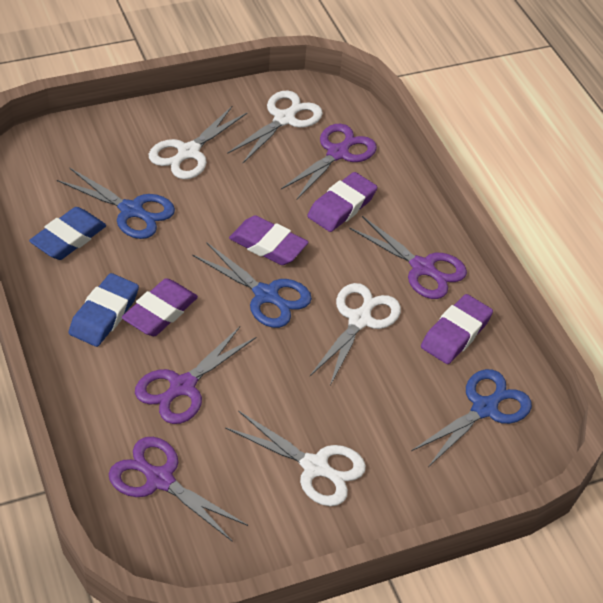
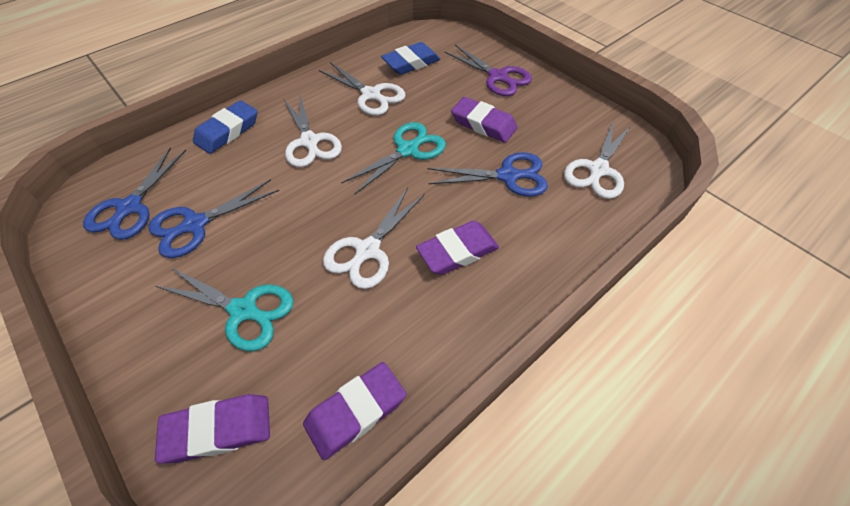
purple scissors: [109,437,248,542] [135,327,256,424] [281,124,377,200] [349,216,467,299] = 4 -> [445,45,532,96] = 1
turquoise scissors: none = 0 -> [156,267,294,351] [341,122,446,195] = 2

